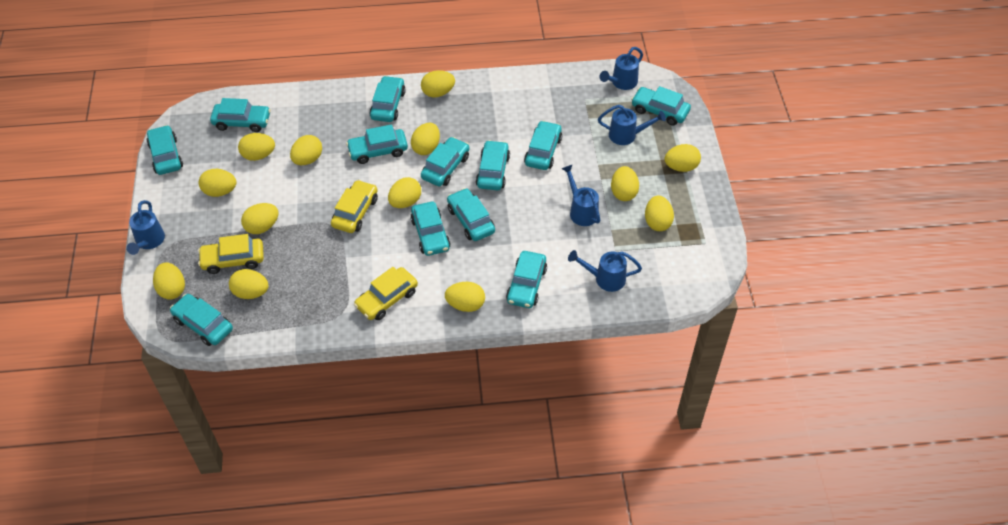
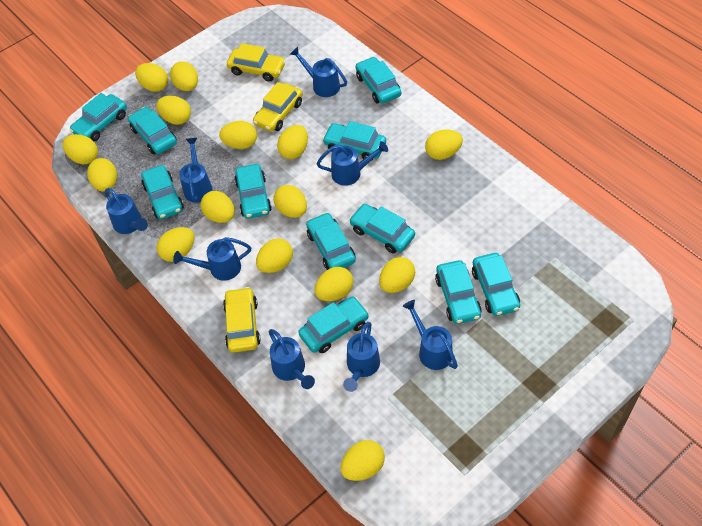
blue watering can: [127,200,165,255] [561,165,600,226] [568,250,642,292] [598,105,666,145] [599,47,643,90] = 5 -> [105,188,148,234] [173,237,251,281] [179,138,213,203] [269,329,315,389] [290,47,347,97] [316,141,388,186] [343,322,380,392] [403,300,458,370] = 8
turquoise car: [146,125,183,175] [170,294,233,346] [210,98,271,132] [346,124,408,164] [369,76,406,122] [410,202,451,256] [421,137,470,186] [447,188,495,241] [476,140,510,190] [506,251,547,308] [524,121,562,170] [631,86,691,126] = 12 -> [70,93,127,141] [128,107,177,154] [141,165,184,219] [234,164,272,219] [298,296,369,353] [306,212,356,270] [322,121,386,161] [349,204,415,253] [356,57,401,104] [435,260,482,324] [472,253,520,316] = 11
yellow egg: [153,262,185,300] [199,169,237,197] [229,269,269,299] [238,133,275,161] [241,203,278,234] [290,135,322,165] [388,177,421,208] [411,123,440,155] [421,70,455,97] [445,282,485,312] [611,166,639,201] [645,196,674,231] [664,144,701,172] = 13 -> [62,134,98,164] [87,158,117,192] [135,63,168,92] [156,96,191,125] [157,227,195,262] [170,61,198,91] [200,191,235,223] [219,121,257,149] [256,238,293,273] [273,185,307,218] [277,125,308,159] [315,267,353,301] [341,440,385,481] [379,257,415,293] [425,130,463,160] = 15

